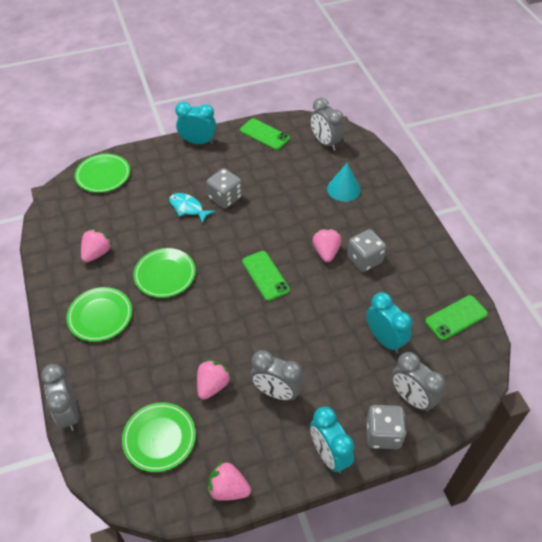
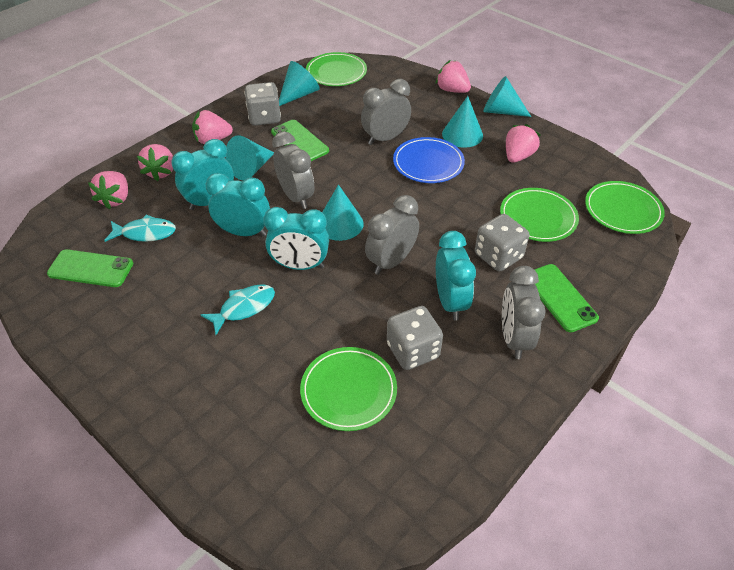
blue plate: none = 0 -> [393,137,465,183] = 1
pink strawberry: [81,229,112,262] [197,360,232,400] [207,460,251,501] [312,228,341,262] = 4 -> [88,171,128,209] [137,144,173,181] [192,110,233,144] [436,60,471,93] [506,124,540,163] = 5
turquoise clock: [175,102,216,144] [310,407,354,474] [366,292,412,353] = 3 -> [171,139,234,210] [205,173,270,237] [263,207,329,270] [436,231,476,321] = 4
turquoise cone: [327,163,361,202] = 1 -> [226,135,274,180] [279,61,320,106] [322,184,364,241] [442,96,483,148] [483,76,531,117] = 5
turquoise fish: [169,193,215,224] = 1 -> [104,214,176,242] [200,284,275,335] = 2

